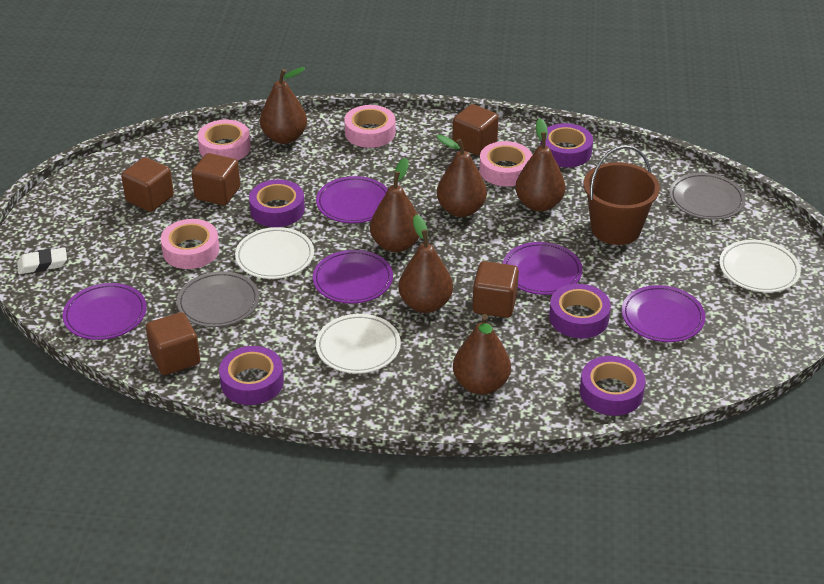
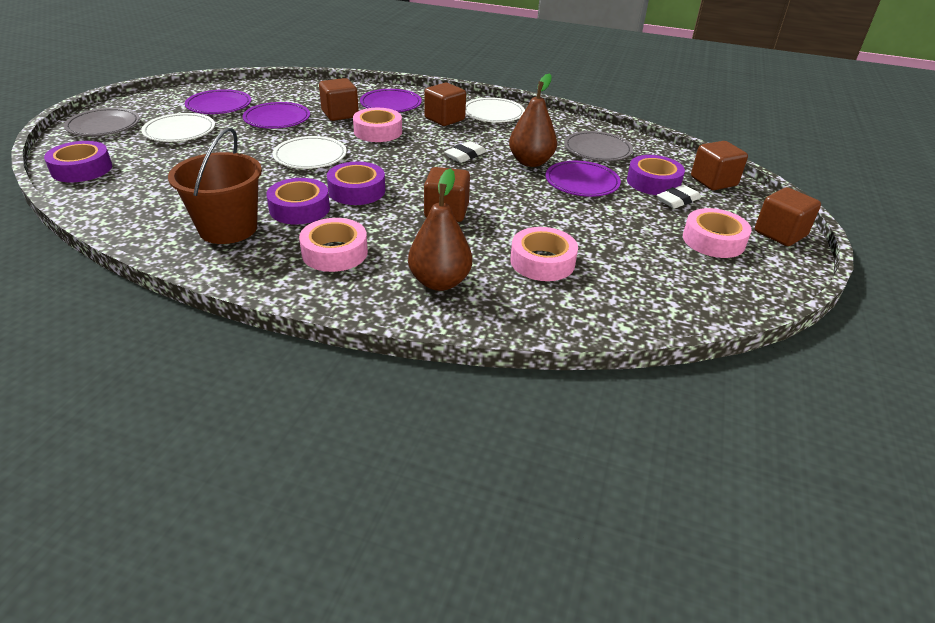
brown pear: [260,67,307,144] [370,158,419,252] [398,215,453,313] [437,135,487,217] [453,314,511,395] [515,118,566,212] = 6 -> [408,168,472,291] [509,74,557,167] = 2
purple plate: [62,283,147,340] [313,250,393,304] [316,176,388,223] [503,242,582,295] [622,285,705,342] = 5 -> [185,89,251,114] [243,102,310,129] [360,89,422,112] [546,161,621,197] = 4
purple tape: [219,346,284,405] [249,180,305,227] [540,123,593,167] [549,284,611,338] [580,356,645,416] = 5 -> [44,141,112,183] [266,178,330,225] [327,162,385,205] [627,155,685,195] = 4
white eraser: [17,247,67,274] = 1 -> [445,141,486,163] [657,185,701,209] = 2

